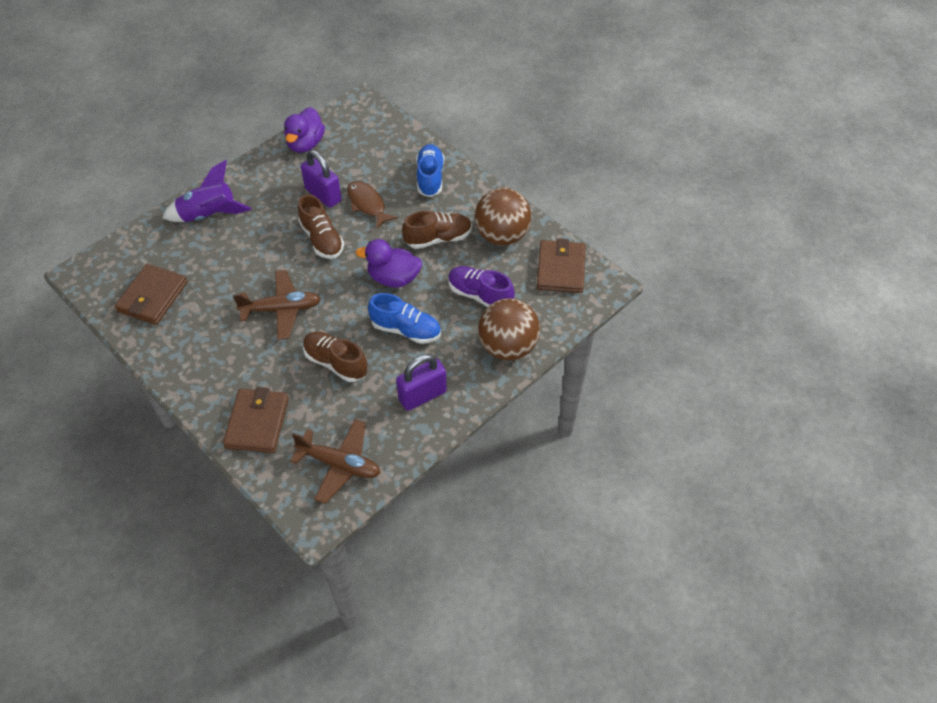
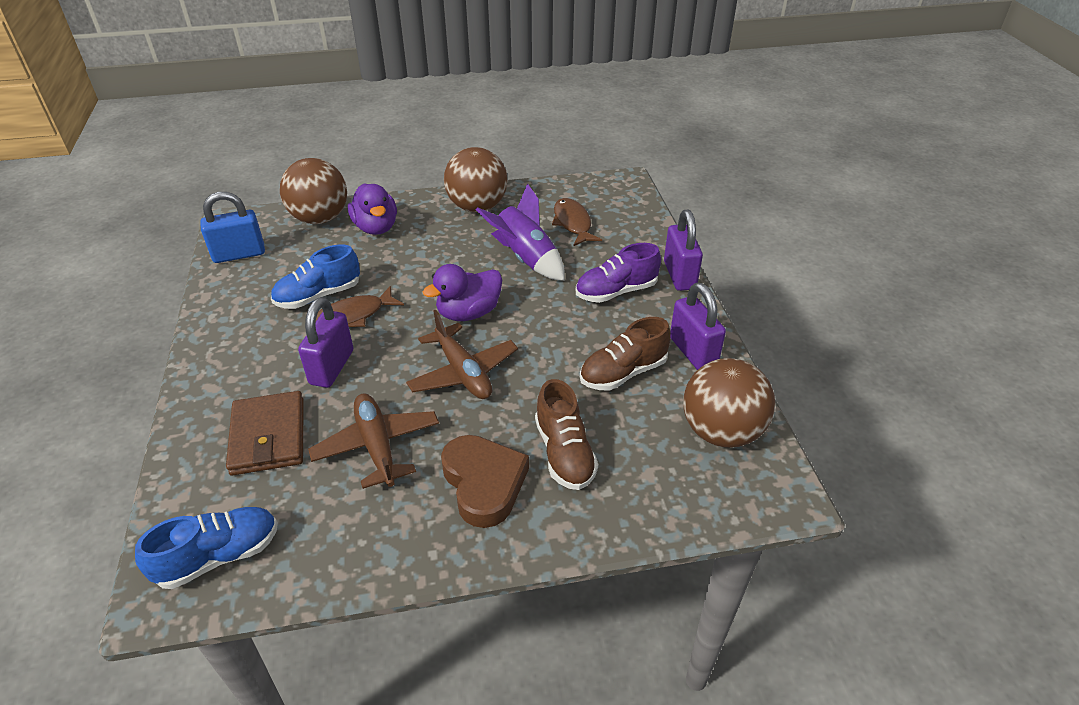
blue padlock: none = 0 -> [201,192,265,263] = 1
brown ball: [475,188,531,245] [478,298,540,360] = 2 -> [280,158,347,224] [444,147,508,212] [683,358,775,448] = 3
brown fish: [347,181,398,229] = 1 -> [316,286,404,327] [552,198,602,246] = 2
brown heart: none = 0 -> [441,435,529,528] = 1
brown shoe: [298,194,344,259] [303,332,368,382] [402,211,472,249] = 3 -> [535,379,598,490] [580,317,671,391] = 2
brown wallet: [115,264,187,325] [223,387,289,453] [537,238,586,293] = 3 -> [226,391,304,476] = 1
purple padlock: [301,150,342,208] [396,354,447,411] = 2 -> [298,297,353,388] [664,209,703,291] [670,283,726,370] = 3

